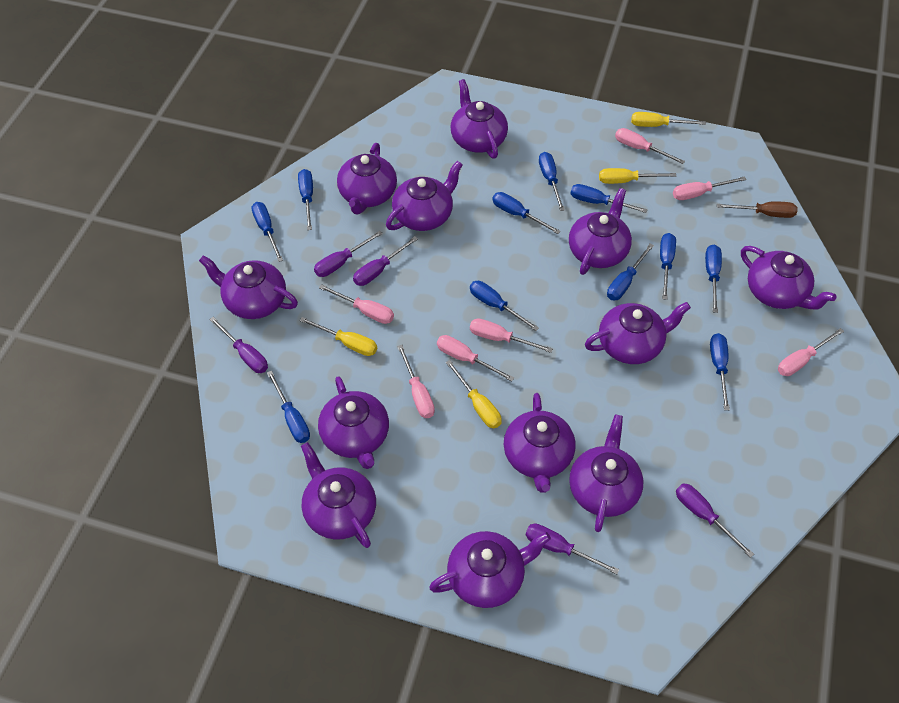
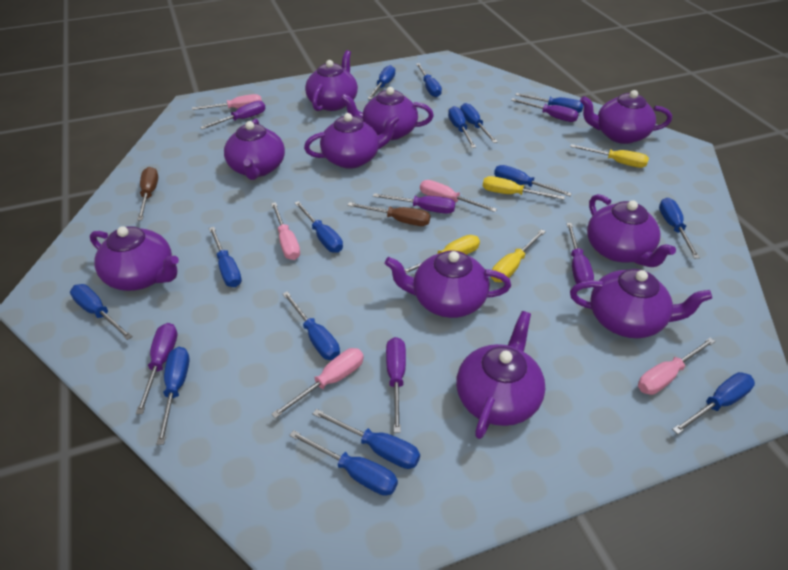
blue screwdriver: [252,202,283,262] [267,371,310,443] [298,169,313,230] [470,281,539,331] [492,192,561,234] [539,152,565,211] [570,184,648,213] [607,243,654,300] [660,233,676,300] [705,245,722,313] [710,333,730,410] = 11 -> [70,284,133,340] [157,347,189,445] [209,227,242,287] [283,291,340,360] [289,430,398,496] [295,201,343,253] [313,409,420,469] [367,65,395,100] [416,63,442,97] [448,106,476,148] [460,103,497,143] [494,165,572,196] [515,93,584,113] [659,198,700,258] [672,372,755,434] = 15
brown screwdriver: [717,202,798,218] = 1 -> [137,167,158,221] [348,202,430,226] = 2
pink screwdriver: [319,284,394,324] [397,345,435,418] [437,335,514,382] [470,319,553,353] [615,128,685,164] [673,176,747,200] [778,328,844,376] = 7 -> [192,94,262,110] [271,202,300,260] [271,348,364,419] [420,180,497,212] [638,338,715,395] = 5
purple screwdriver: [209,317,268,373] [314,231,383,277] [353,236,418,286] [526,524,619,574] [676,483,754,558] = 5 -> [136,323,177,414] [200,101,265,129] [373,193,456,214] [386,337,406,433] [511,98,579,122] [567,223,594,284] = 6
purple teapot: [199,255,298,319] [301,442,376,548] [318,376,389,469] [337,143,397,214] [386,161,463,231] [429,531,551,608] [451,79,508,159] [504,393,576,493] [569,188,632,275] [569,414,643,532] [585,302,691,364] [741,246,837,309] = 12 -> [90,226,179,291] [224,119,285,180] [304,113,400,169] [305,50,358,111] [341,87,434,140] [385,250,511,318] [456,311,545,439] [570,269,712,338] [580,90,672,144] [587,194,676,267] = 10

